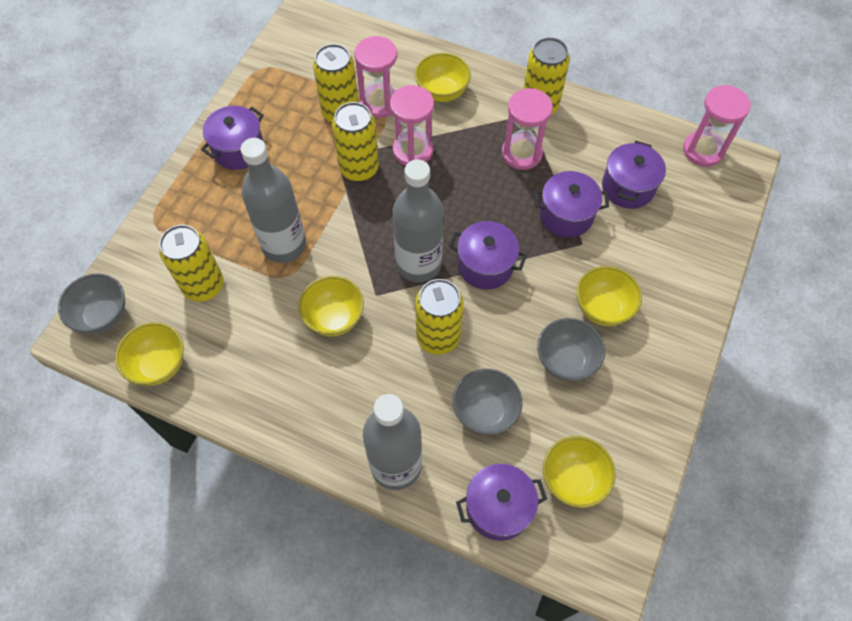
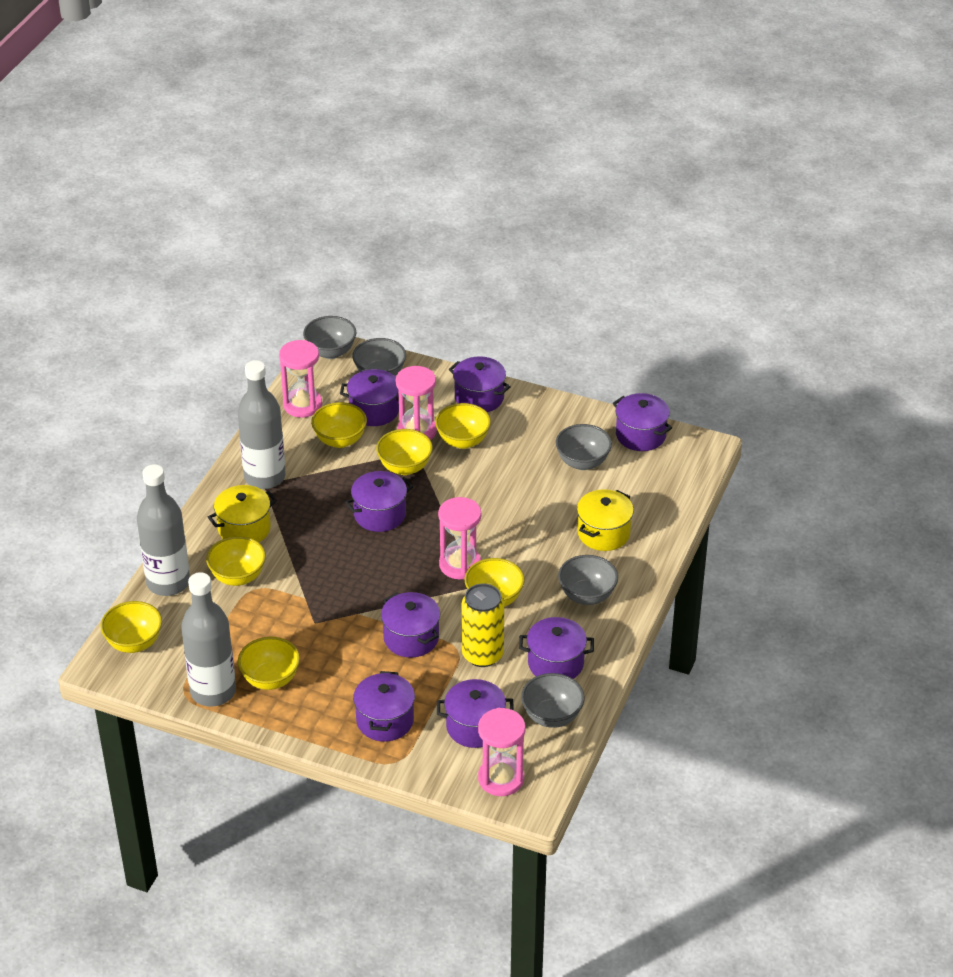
grey bowl: [58,273,125,334] [453,369,522,435] [537,318,605,381] = 3 -> [303,316,356,359] [352,338,406,376] [521,673,585,728] [556,424,612,470] [558,555,618,605] = 5
purple pot: [201,106,264,170] [449,221,527,289] [456,464,547,541] [534,171,609,238] [602,141,666,209] = 5 -> [340,369,405,426] [345,471,413,532] [353,671,415,741] [381,592,440,658] [437,679,514,748] [449,356,511,412] [519,617,594,679] [613,393,672,451] = 8
yellow bowl: [115,322,184,386] [298,276,364,336] [415,53,471,102] [543,436,616,508] [576,266,642,326] = 5 -> [100,601,162,653] [206,536,266,586] [238,637,300,690] [311,402,367,448] [376,429,433,475] [435,403,491,449] [465,558,525,607] = 7
yellow can: [159,225,224,302] [313,44,359,122] [332,102,379,182] [415,279,464,355] [523,37,570,115] = 5 -> [462,584,504,667] = 1
yellow pot: none = 0 -> [208,485,277,542] [577,489,634,551] = 2

